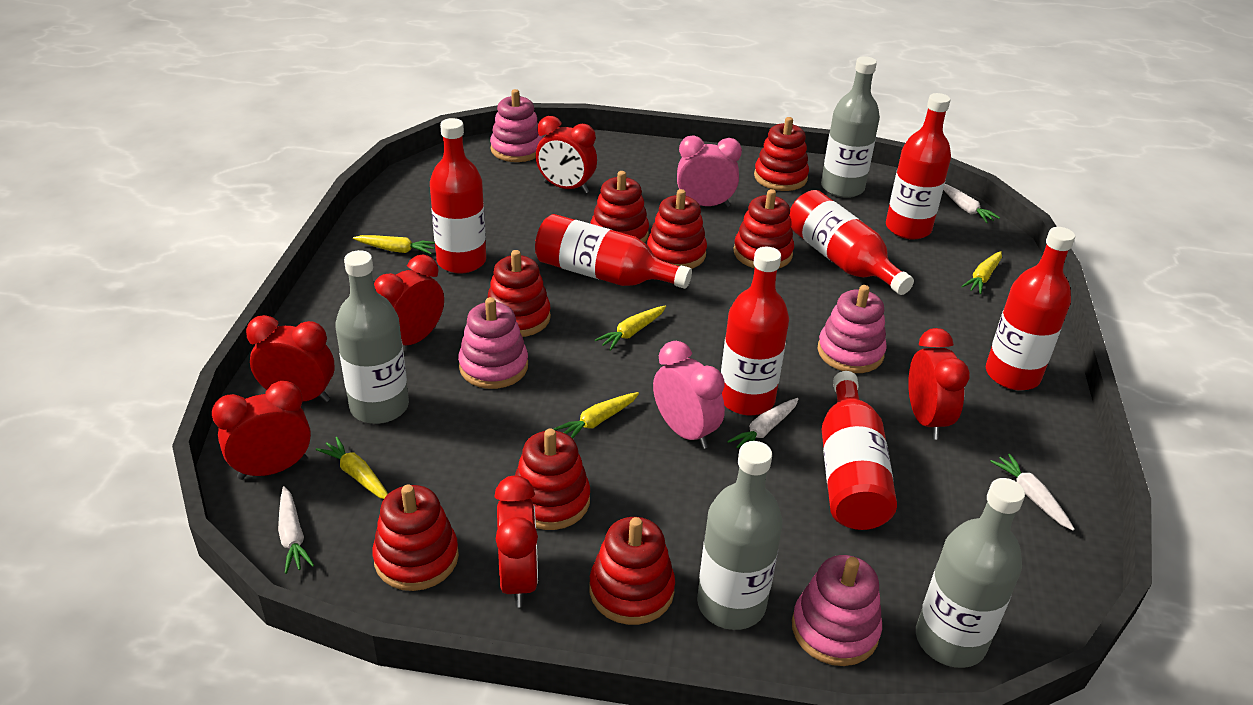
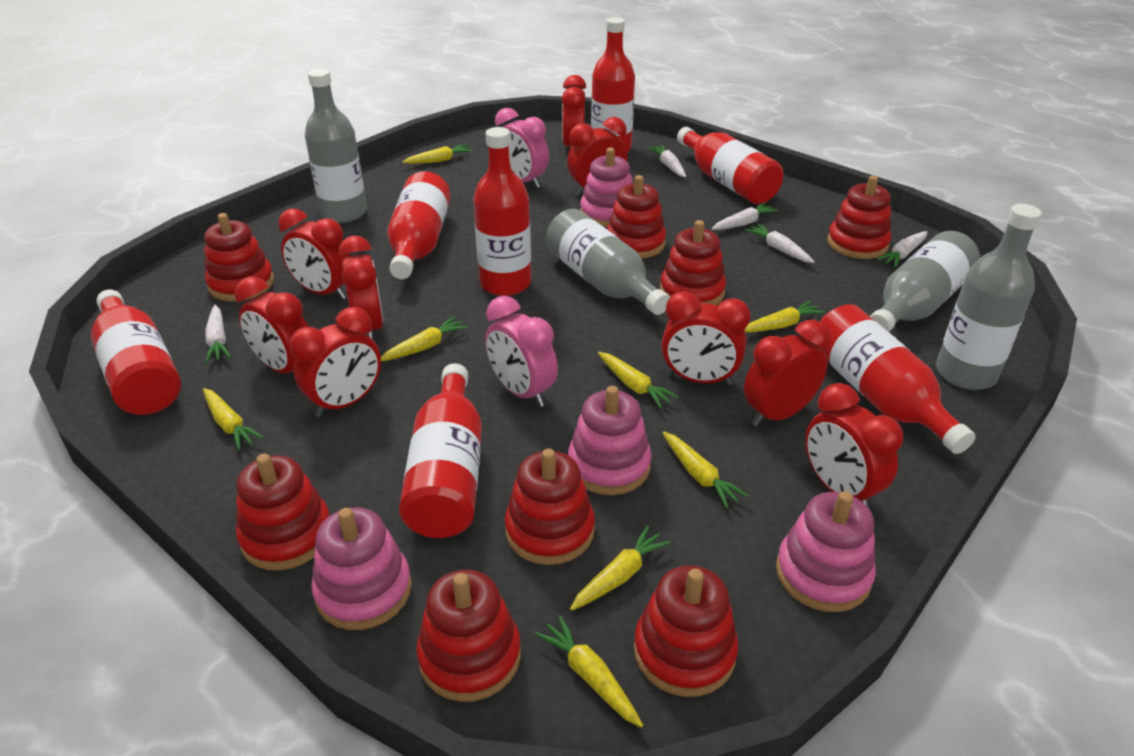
red clock: [212,381,311,480] [246,315,335,403] [374,255,444,345] [494,475,538,608] [536,116,597,193] [908,328,970,440] = 6 -> [234,277,308,373] [278,208,350,300] [290,307,381,417] [339,236,384,342] [562,75,586,147] [567,117,628,195] [662,291,751,385] [744,320,830,426] [805,383,903,510] = 9
white carrot: [278,486,314,574] [727,398,798,449] [943,184,1000,223] [990,453,1075,531] = 4 -> [205,305,231,363] [647,145,686,177] [712,203,778,230] [745,224,814,263] [877,231,927,268] = 5
yellow carrot: [316,437,388,499] [353,235,435,254] [554,392,639,439] [595,306,666,351] [961,251,1002,294] = 5 -> [203,388,264,450] [381,317,468,361] [403,144,473,164] [534,615,643,728] [570,526,671,611] [598,352,679,408] [663,432,749,508] [745,301,825,332] = 8

